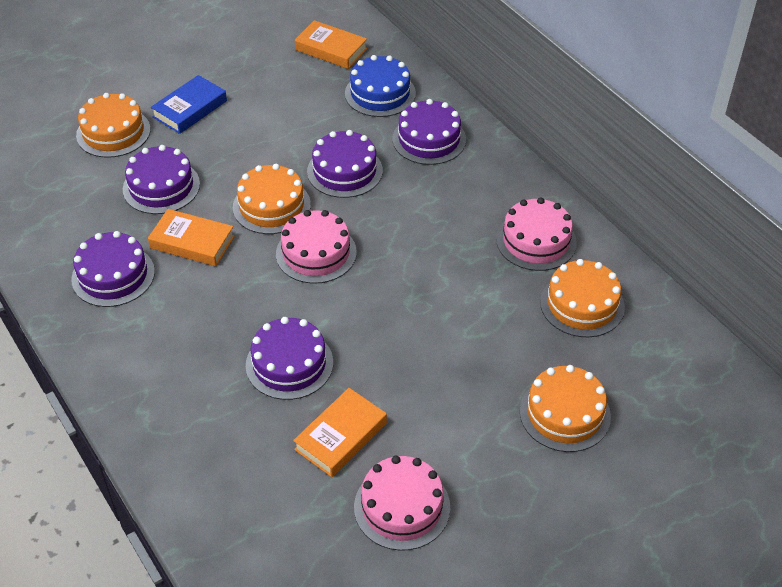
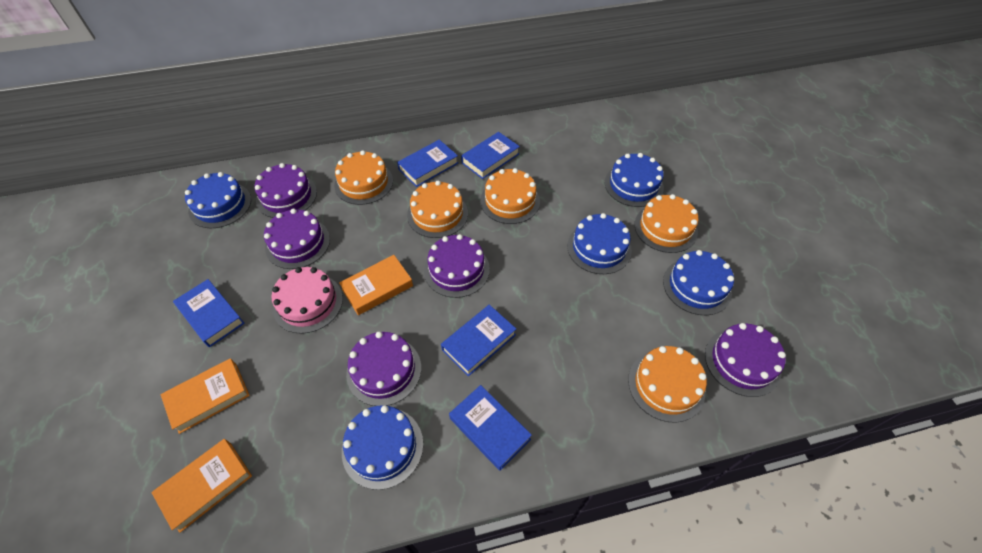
blue book: [151,75,227,134] = 1 -> [173,279,245,347] [397,140,458,187] [441,305,516,376] [449,385,532,471] [461,132,520,179] = 5
blue cake: [345,55,416,117] = 1 -> [185,172,251,228] [342,405,423,490] [567,213,632,274] [605,153,664,207] [663,250,734,315] = 5
orange cake: [76,93,150,158] [233,164,311,234] [520,365,611,452] [540,259,625,337] = 4 -> [334,150,393,205] [407,181,468,238] [480,168,540,224] [628,346,707,422] [634,194,699,253] = 5
pink cake: [276,210,357,284] [354,455,450,551] [496,197,577,271] = 3 -> [271,267,343,334] = 1

